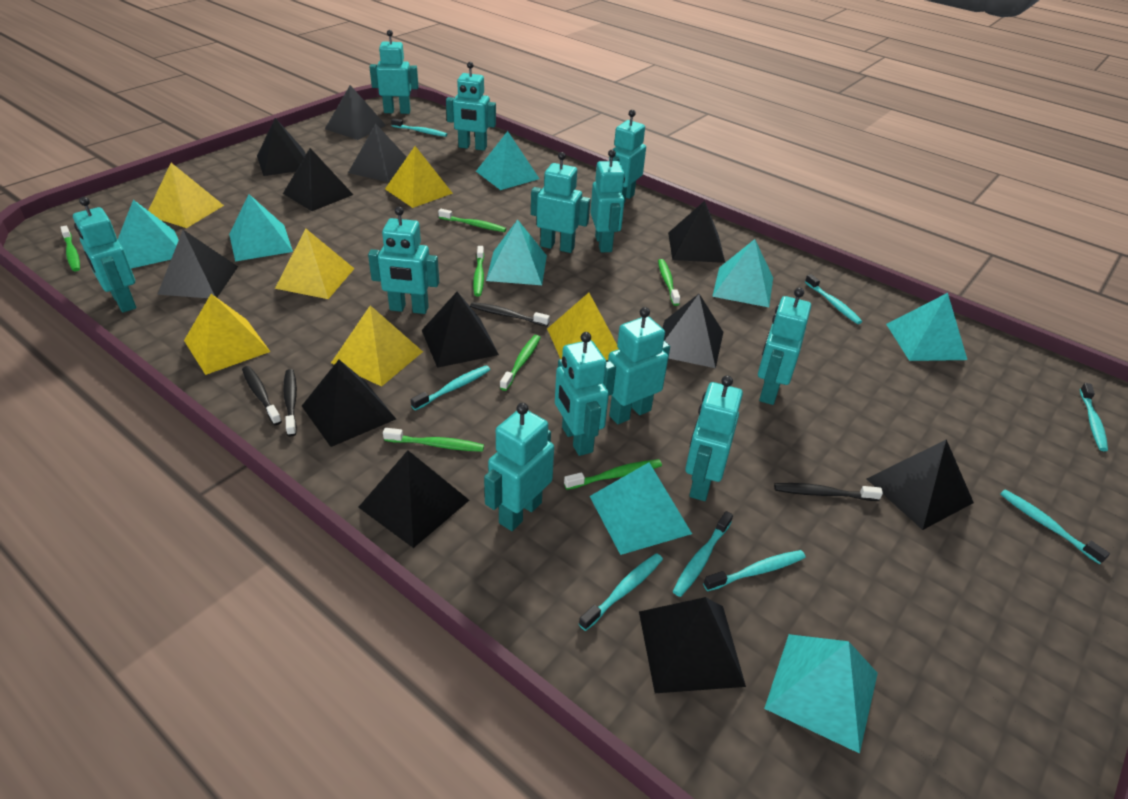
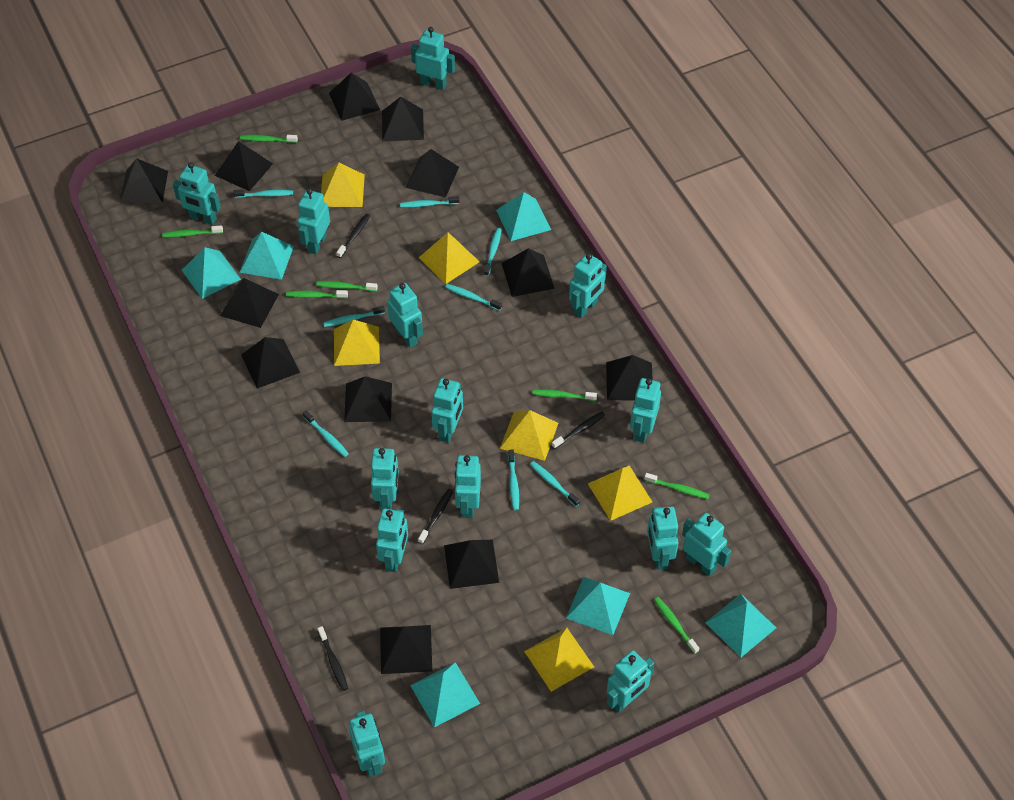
turquoise pyramid: [118,200,179,269] [229,194,293,261] [476,131,539,190] [486,219,547,285] [590,462,692,555] [712,239,773,307] [764,634,878,754] [886,293,967,361] = 8 -> [182,247,241,299] [239,232,294,280] [410,662,480,728] [496,192,551,241] [566,577,630,635] [705,594,776,658] = 6
turquoise robot: [73,197,136,312] [368,206,439,314] [370,30,419,114] [446,62,496,151] [484,403,554,531] [531,152,590,253] [555,332,609,456] [590,150,625,252] [603,307,670,424] [609,110,646,203] [685,375,743,501] [758,288,811,405] = 12 -> [173,162,221,225] [297,188,330,254] [349,711,385,777] [371,448,399,511] [376,509,408,572] [387,283,423,348] [411,27,455,90] [431,378,463,443] [455,455,481,518] [569,253,607,318] [607,650,655,713] [630,378,661,443] [647,506,679,570] [682,513,731,576] = 14

